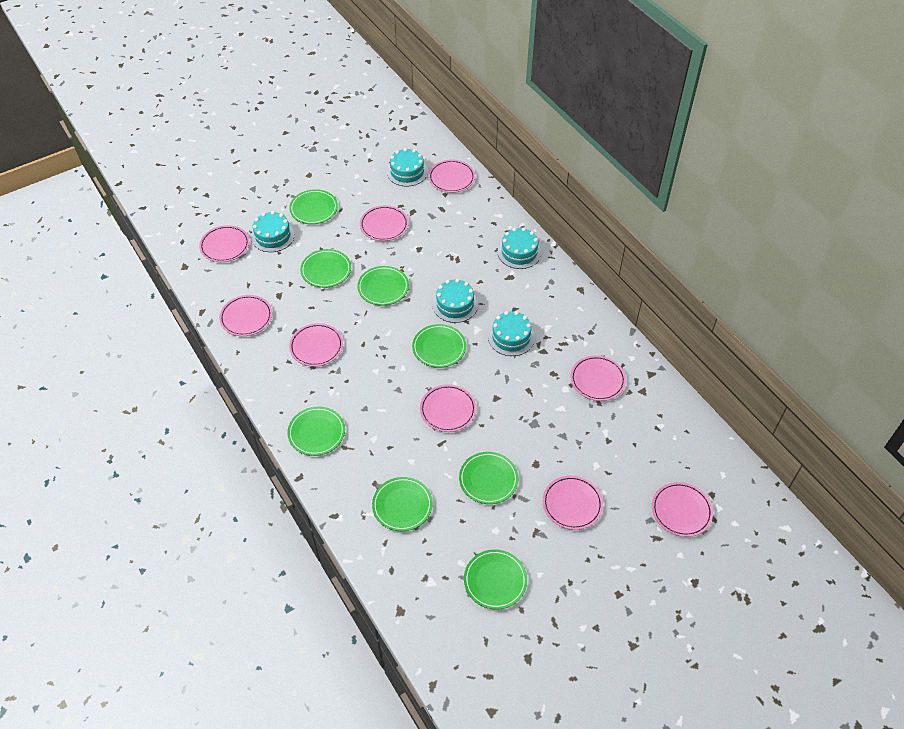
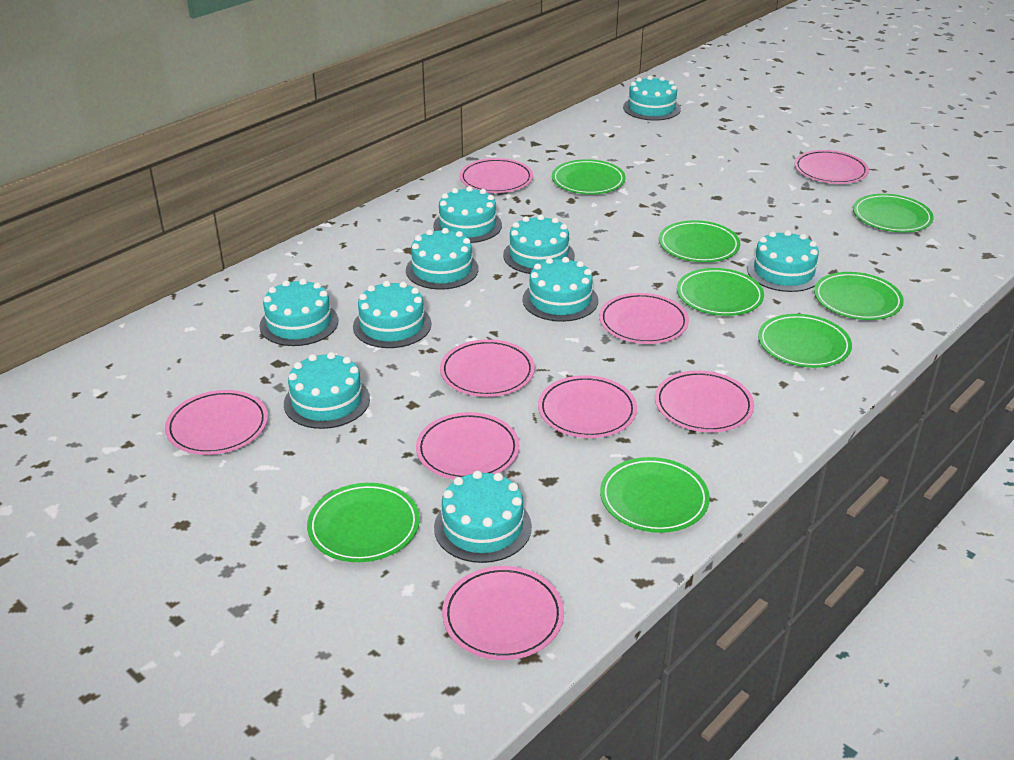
turquoise cake: [251,211,295,252] [387,148,428,186] [432,279,478,323] [488,311,535,356] [498,227,541,269] = 5 -> [259,279,338,346] [284,352,370,429] [353,281,431,348] [406,228,479,289] [433,186,502,243] [434,471,532,563] [503,215,575,274] [522,257,598,322] [623,76,681,121] [747,230,822,292] = 10

